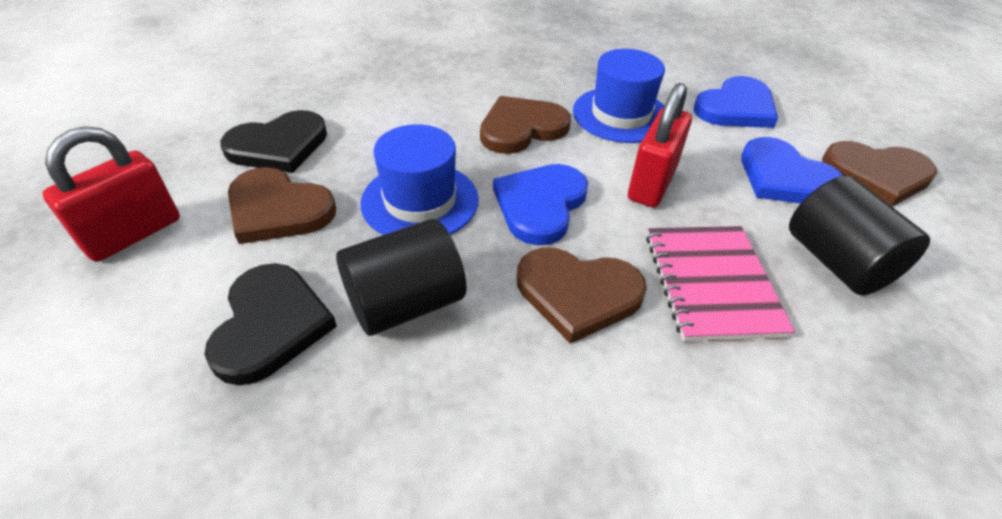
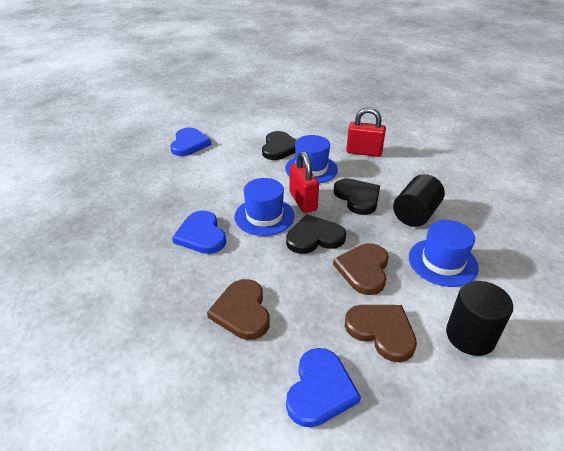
black heart: [204,263,337,385] [220,110,327,173] = 2 -> [262,131,296,160] [286,214,346,254] [333,178,380,215] = 3
blue hat: [361,124,479,235] [573,49,665,143] = 2 -> [234,178,295,236] [285,135,338,184] [409,220,479,287] = 3
brown heart: [228,167,336,244] [480,96,571,154] [517,248,647,344] [822,141,937,206] = 4 -> [207,279,270,340] [333,243,389,295] [345,305,417,362] = 3
pink notebook: [646,226,795,341] = 1 -> none = 0

